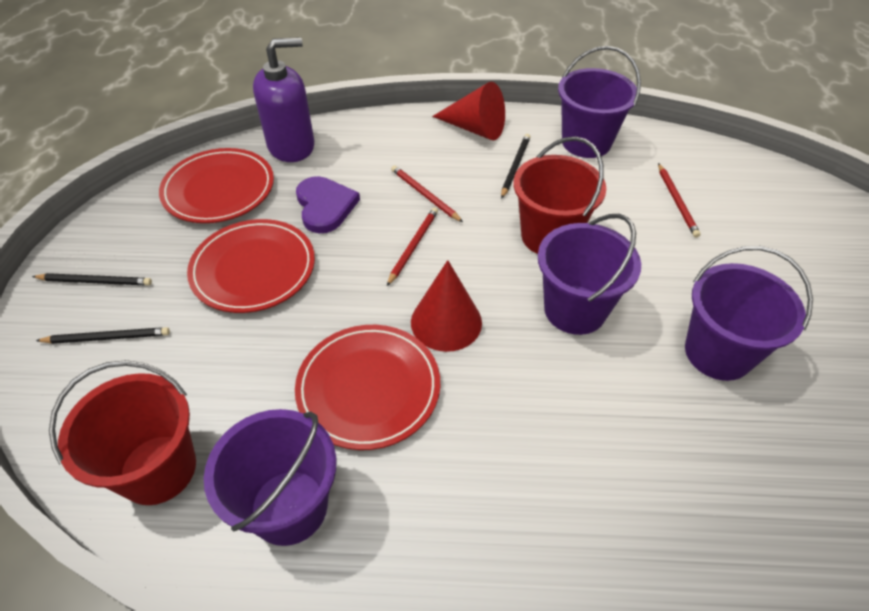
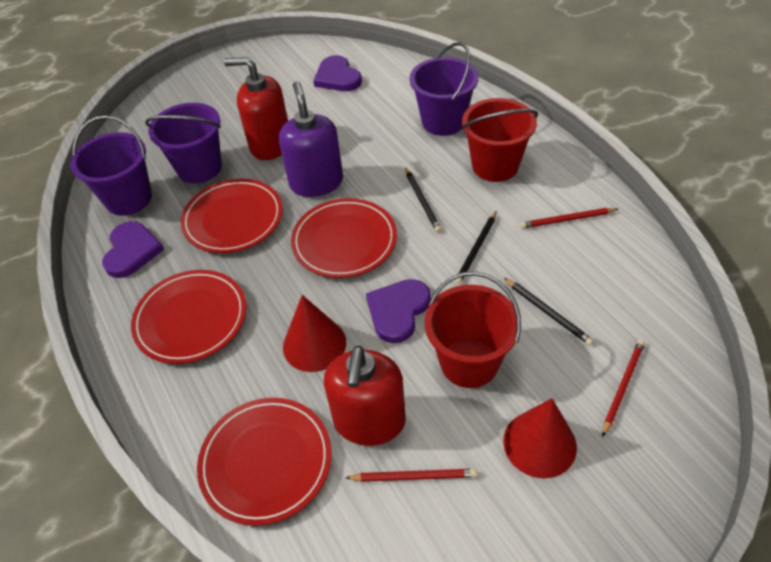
purple bucket: [204,409,336,546] [538,214,641,335] [558,46,641,158] [685,246,813,381] = 4 -> [70,115,152,216] [145,103,222,184] [410,42,479,136] = 3
purple heart: [296,176,360,233] = 1 -> [102,221,164,278] [313,55,362,91] [366,279,431,343] = 3
red plate: [159,148,274,223] [187,219,315,313] [295,325,440,450] = 3 -> [131,270,246,364] [181,179,283,253] [197,398,332,526] [291,198,397,278] = 4
red soap dispenser: none = 0 -> [224,57,288,160] [324,346,406,446] = 2

